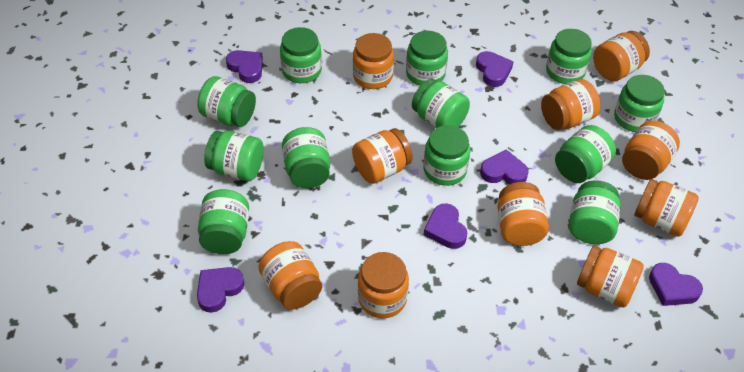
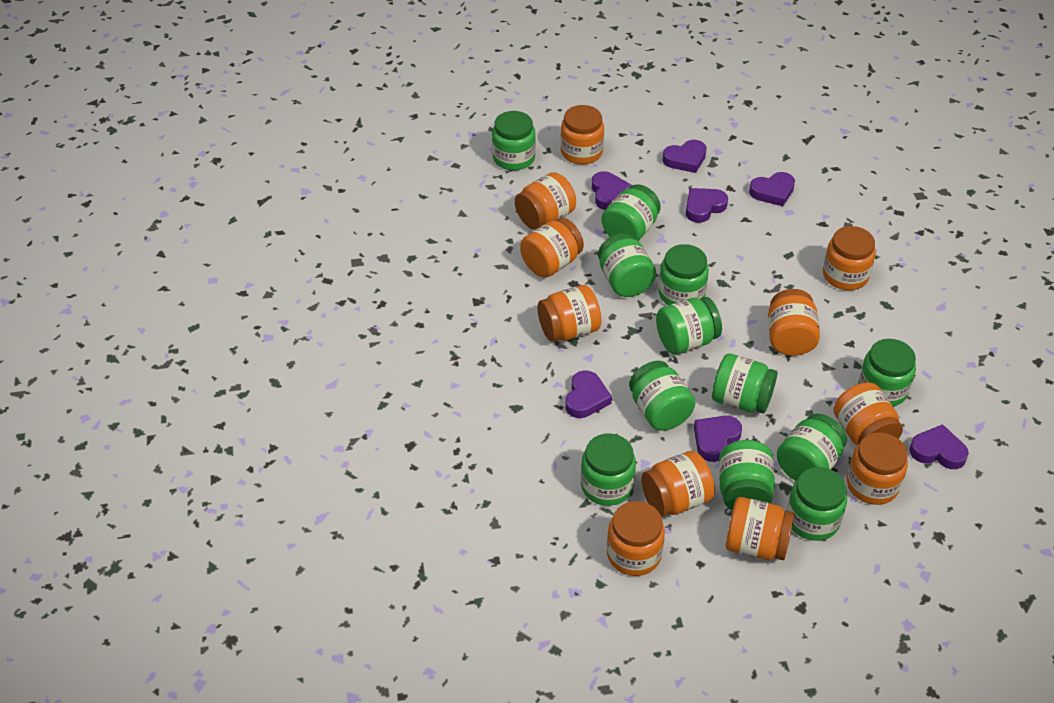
orange jar: [258,241,322,310] [352,128,413,184] [353,33,394,89] [358,252,409,318] [497,182,549,246] [541,79,600,130] [577,245,644,308] [593,31,650,81] [622,121,680,180] [634,179,699,237] = 10 -> [515,172,576,230] [520,218,584,278] [538,285,601,342] [560,105,604,165] [607,501,665,576] [641,451,715,517] [726,497,794,560] [768,289,820,356] [823,226,876,290] [833,383,903,446] [847,432,908,505] = 11
purple heart: [197,267,244,313] [226,50,263,83] [424,203,467,249] [476,51,514,87] [480,149,529,184] [649,263,703,306] = 6 -> [565,370,612,418] [592,171,632,210] [662,140,707,173] [686,188,728,223] [694,416,742,462] [749,172,795,206] [909,424,969,469] = 7

